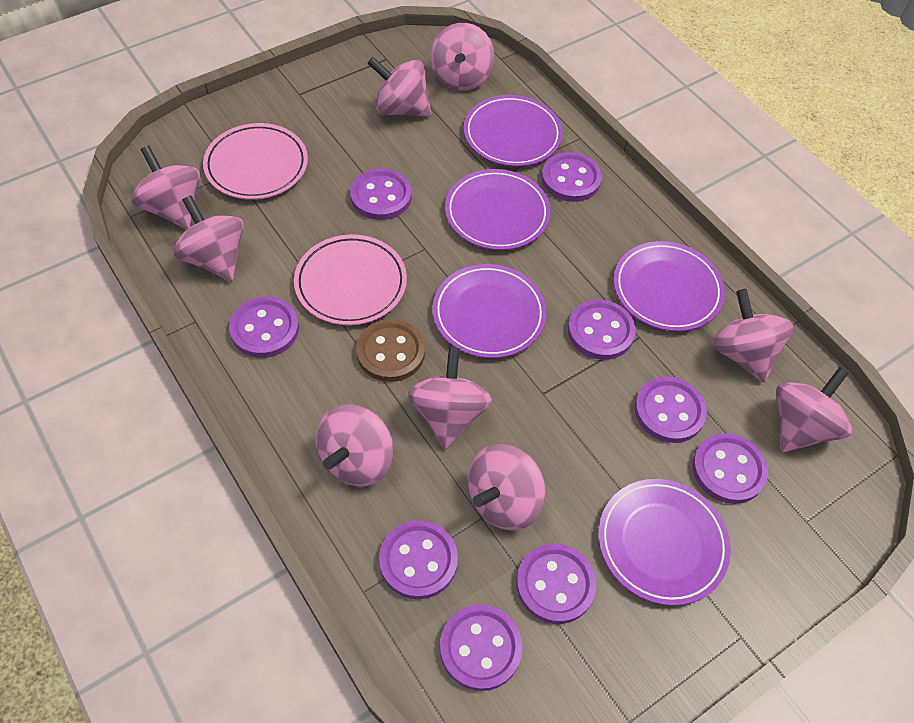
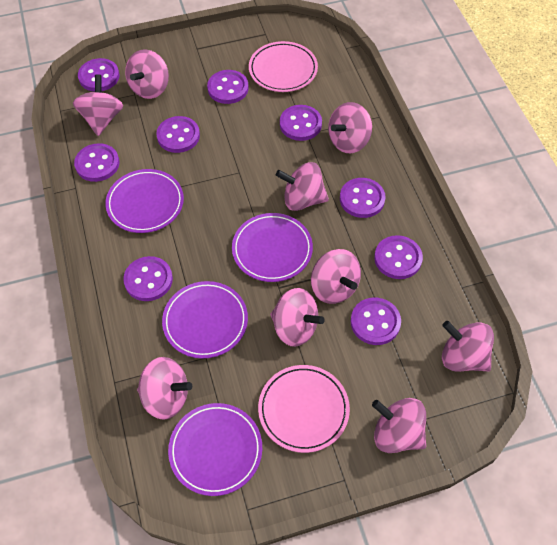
brown button: [356,319,425,382] = 1 -> none = 0
purple plate: [433,264,547,358] [445,169,551,250] [464,95,563,167] [598,479,731,606] [614,241,725,331] = 5 -> [105,169,184,233] [162,281,248,359] [168,403,262,496] [232,213,313,282] = 4

